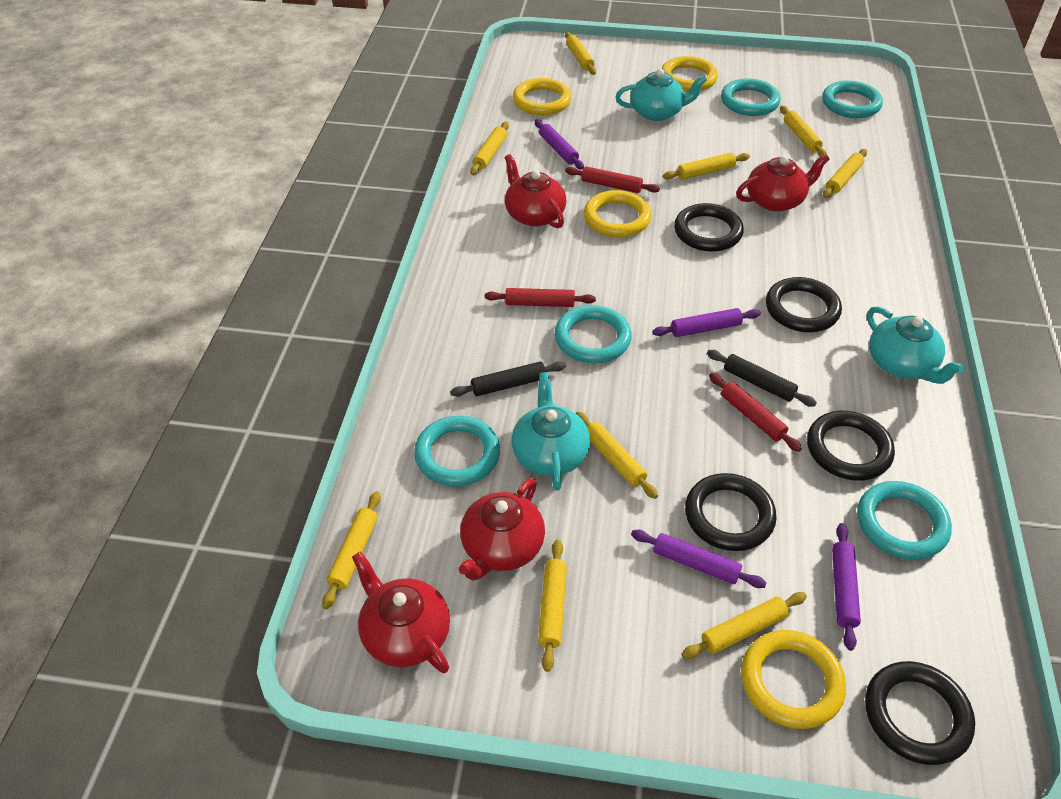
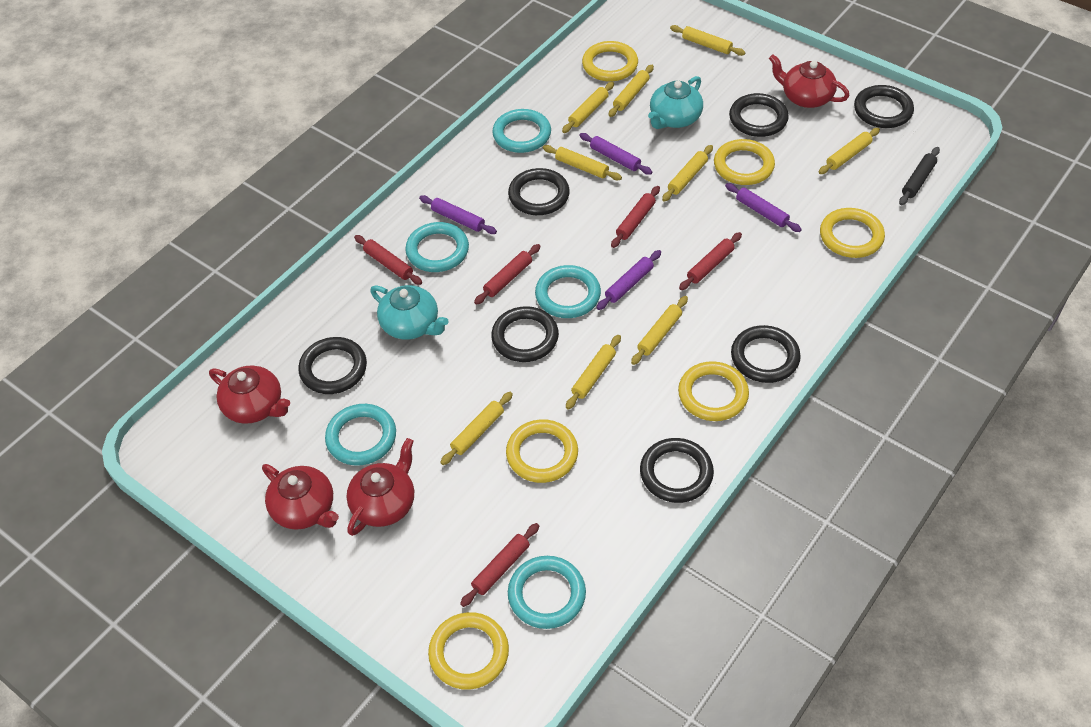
black ring: [674,203,744,252] [685,473,777,551] [766,277,842,332] [807,411,895,481] [865,661,975,765] = 5 -> [298,337,367,394] [491,306,559,362] [508,168,570,215] [640,438,714,503] [729,93,789,137] [731,325,801,383] [854,85,914,128] = 7
black rolling pin: [450,361,566,397] [707,350,817,407] = 2 -> [899,147,940,205] = 1
red rolling pin: [485,288,596,307] [565,166,660,193] [709,373,802,452] = 3 -> [354,235,422,285] [460,523,539,607] [474,244,540,305] [611,186,660,248] [679,232,742,290] = 5
turquoise teapot: [512,372,590,490] [615,69,707,121] [867,306,965,384] = 3 -> [370,285,449,340] [648,76,703,129] = 2
yellow ring: [513,78,571,115] [584,190,652,237] [661,56,718,92] [741,630,846,729] = 4 -> [428,612,509,690] [506,419,578,483] [582,41,638,81] [678,361,749,421] [714,139,775,185] [820,208,885,258] = 6

